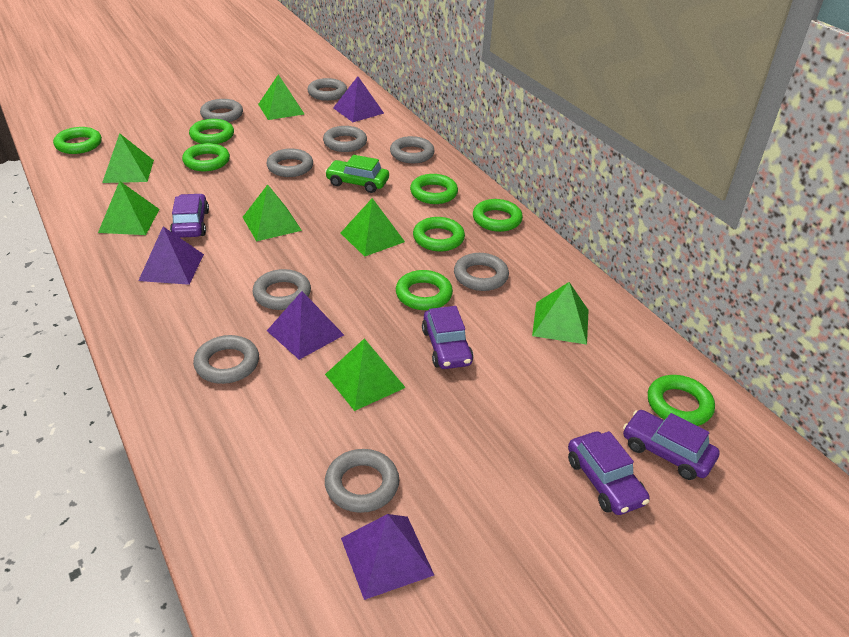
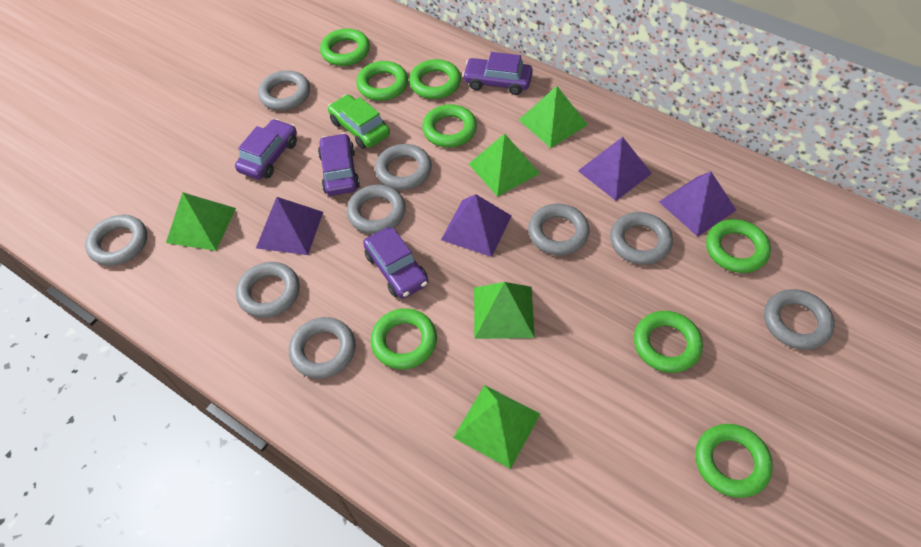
green pyramid: [98,181,160,235] [102,133,154,183] [243,185,302,242] [258,75,304,120] [325,338,406,411] [341,198,405,257] [532,282,589,344] = 7 -> [166,192,236,251] [453,385,540,469] [469,134,540,197] [474,282,535,339] [519,86,588,148] = 5

